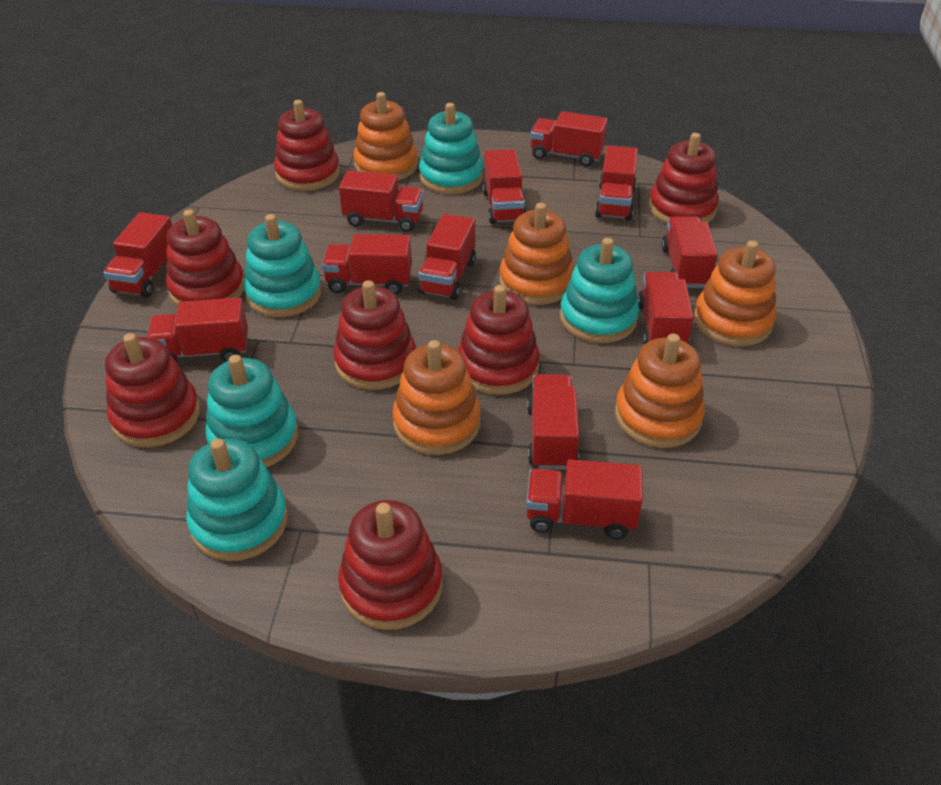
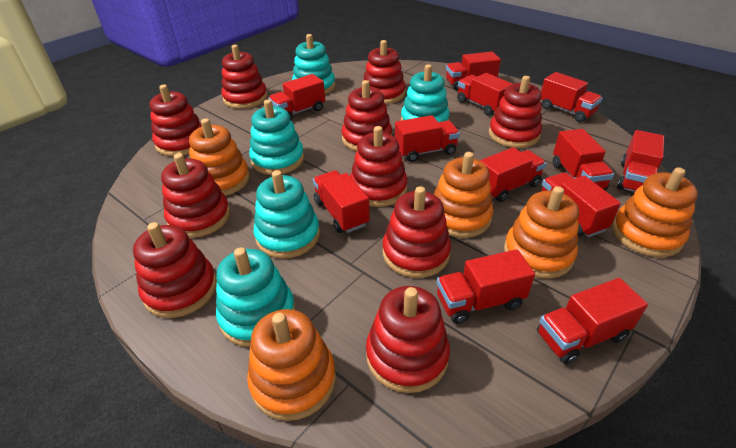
red stacking toy: [105,333,200,447] [166,209,244,306] [274,100,340,191] [333,280,416,390] [338,500,442,630] [458,285,540,395] [649,133,719,224] = 7 -> [133,222,217,318] [150,85,202,157] [161,153,230,238] [221,45,267,109] [341,80,392,151] [350,126,408,207] [361,40,405,104] [366,286,450,393] [382,186,451,278] [489,76,542,148] = 10

